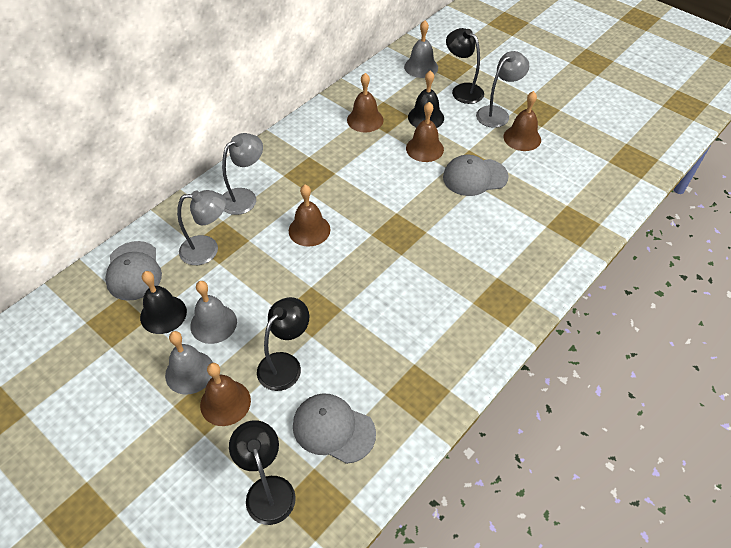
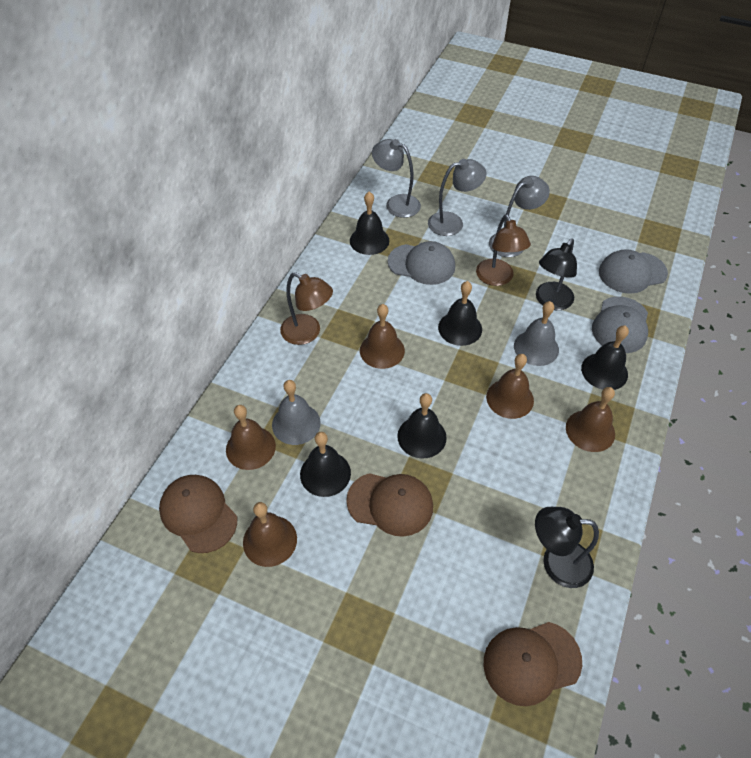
black bell: [140,271,187,334] [408,70,444,128] = 2 -> [300,432,351,497] [350,192,389,255] [397,393,447,458] [438,281,482,346] [581,325,629,390] = 5
black lamp: [229,420,296,525] [257,297,309,391] [446,28,484,104] = 3 -> [535,507,599,588] [536,239,577,310] = 2
brown cap: none = 0 -> [159,475,237,553] [346,473,433,537] [484,622,582,706] = 3
brown lamp: none = 0 -> [280,272,333,345] [476,214,531,286] = 2
grey bell: [165,331,213,395] [190,281,237,344] [404,20,438,78] = 3 -> [272,380,321,445] [514,301,559,366] = 2

